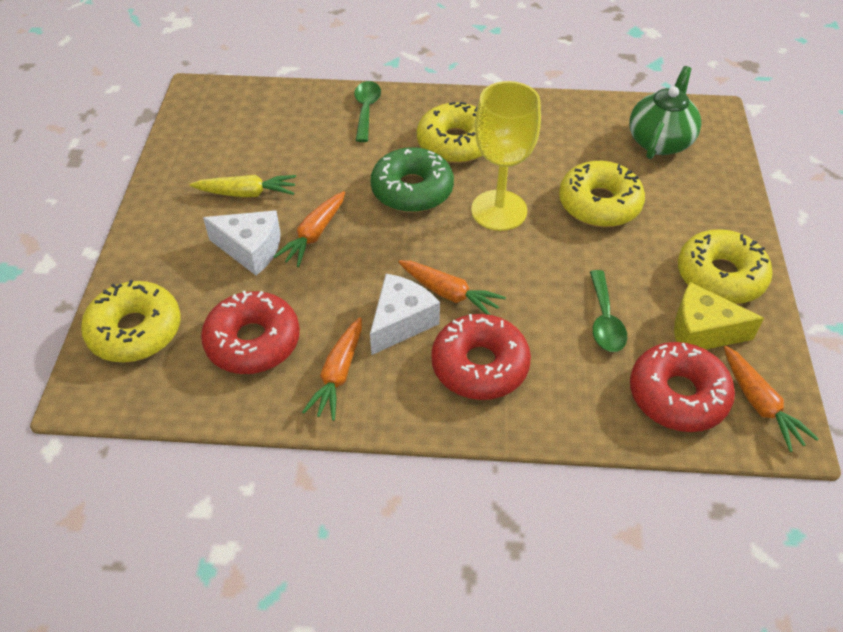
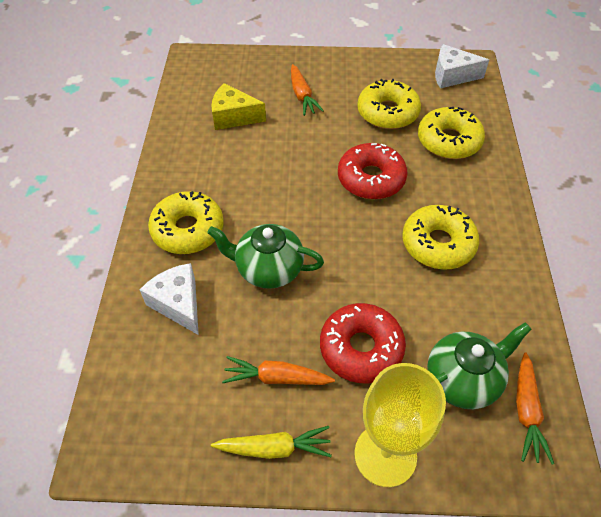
green donut: [371,147,454,213] = 1 -> none = 0
green spoon: [354,81,381,142] [590,270,627,352] = 2 -> none = 0
green teapot: [629,66,701,159] = 1 -> [207,224,324,289] [427,322,532,409] = 2
orange carrot: [273,191,345,267] [302,317,362,421] [398,260,506,315] [724,346,819,452] = 4 -> [222,356,335,385] [291,64,324,116] [516,352,554,465] = 3
red donut: [201,290,300,374] [431,314,531,400] [630,342,735,432] = 3 -> [320,303,406,383] [338,143,407,200] = 2

